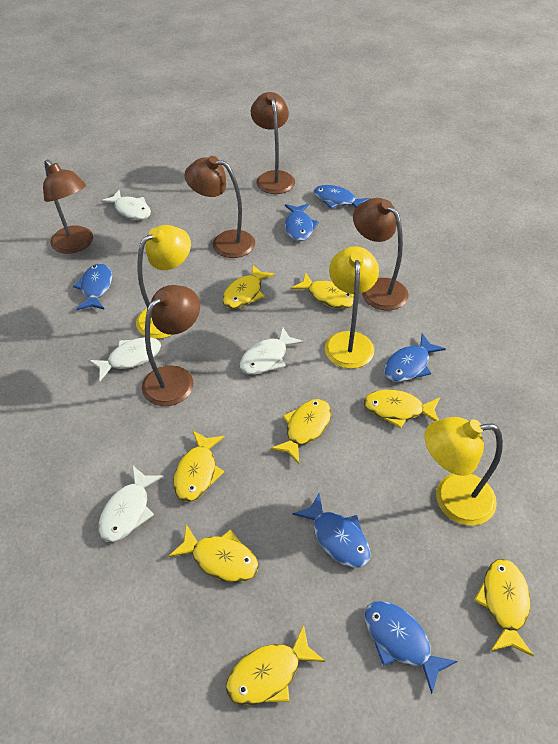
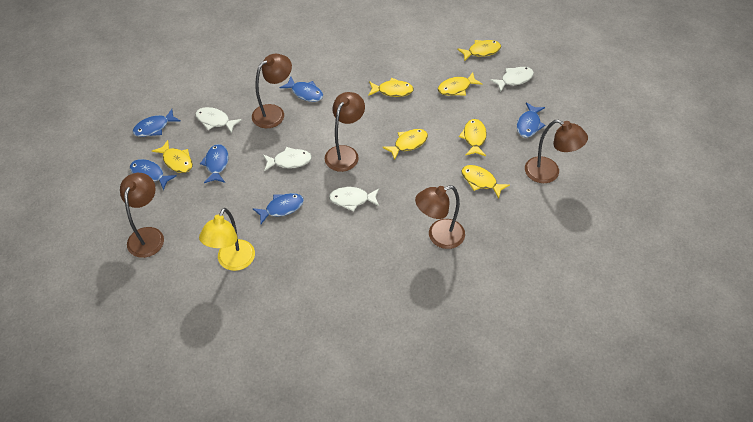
yellow fish: [168,524,259,582] [173,430,225,502] [222,265,275,309] [226,625,326,705] [270,399,331,464] [291,273,354,309] [364,390,440,429] [474,559,534,656] = 8 -> [152,140,193,173] [368,78,414,97] [382,129,428,160] [438,72,482,96] [457,40,501,61] [459,119,487,156] [461,165,510,199] = 7
yellow lamp: [136,225,191,339] [325,246,379,369] [424,417,503,526] = 3 -> [199,208,255,271] = 1

